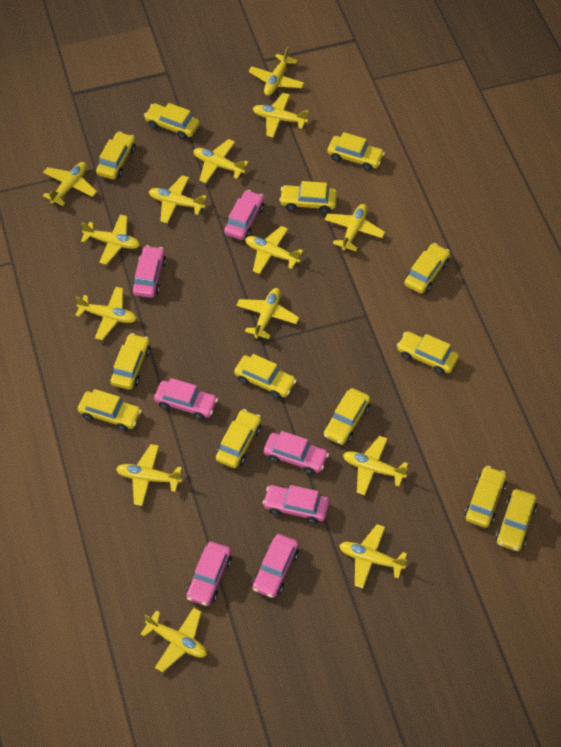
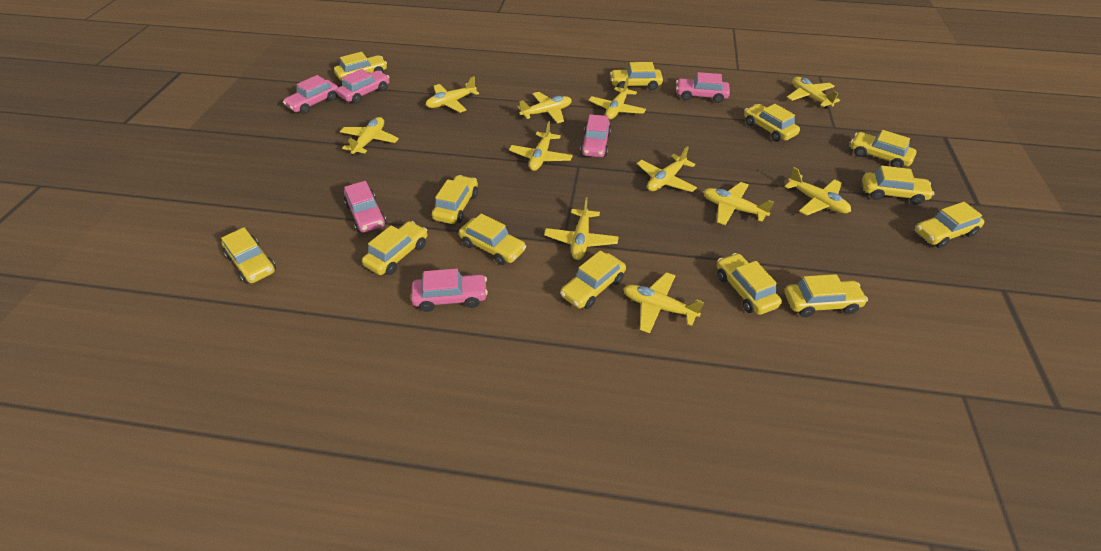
pink car: [132,245,166,298] [154,378,218,420] [186,542,232,606] [224,190,264,240] [253,534,299,598] [263,485,330,524] [264,431,329,475] = 7 -> [283,75,338,114] [337,69,390,104] [344,181,386,233] [411,269,488,312] [580,114,611,157] [676,72,730,103] = 6
yellow plane: [43,162,97,206] [75,287,137,340] [81,215,140,265] [116,444,182,506] [141,608,207,672] [149,175,207,223] [193,139,249,183] [236,288,299,339] [245,226,303,274] [249,47,304,96] [253,93,309,138] [325,204,385,251] [339,524,407,588] [343,436,408,495] = 14 -> [340,117,399,156] [426,76,479,113] [509,121,573,171] [517,92,572,123] [544,197,619,260] [589,77,646,120] [623,272,704,333] [637,146,697,192] [703,182,774,225] [784,167,851,215] [787,77,840,109] = 11

